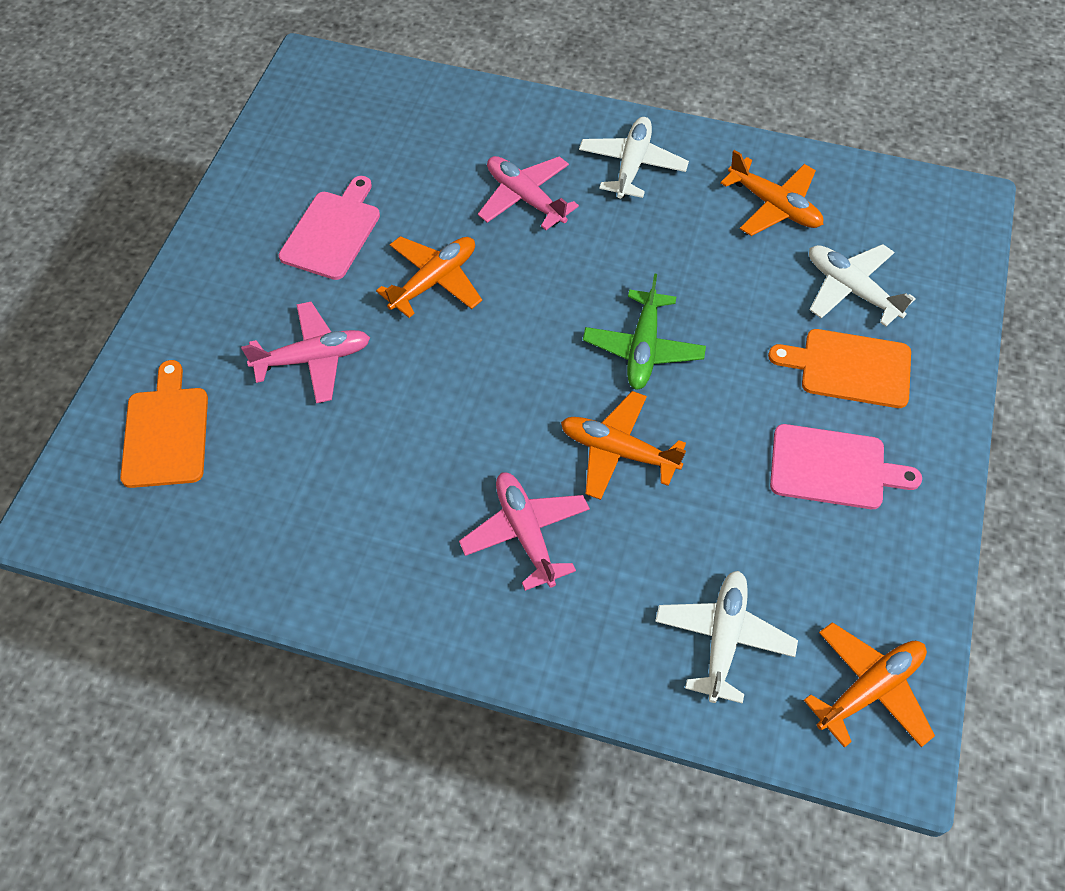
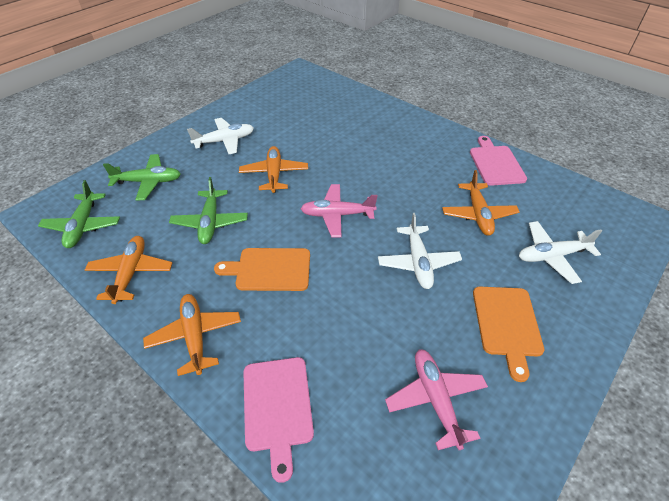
green plane: [583,274,706,389] = 1 -> [38,180,120,248] [103,154,181,201] [169,177,248,244] = 3
pink plane: [241,302,370,403] [459,472,590,591] [478,156,579,230] = 3 -> [300,184,378,237] [385,349,488,450] = 2

